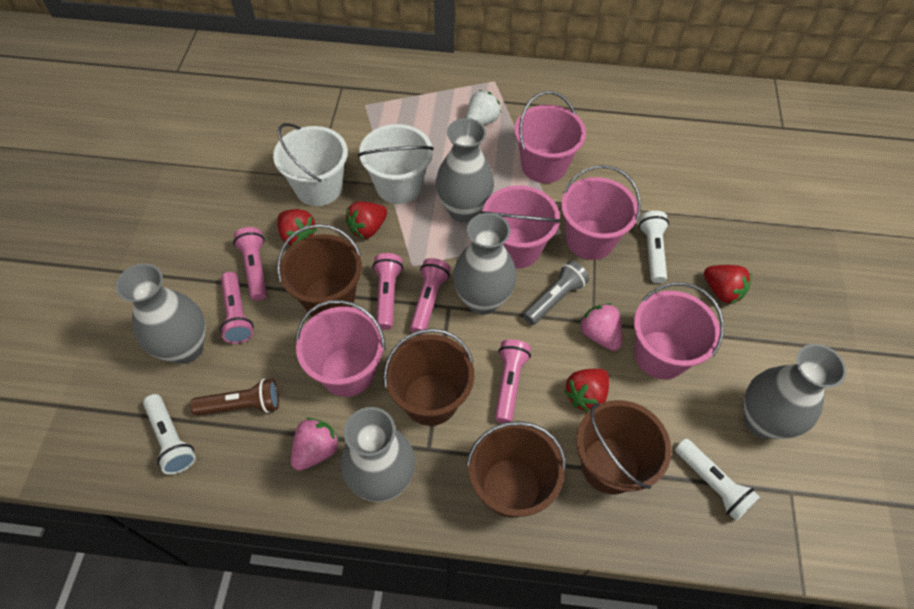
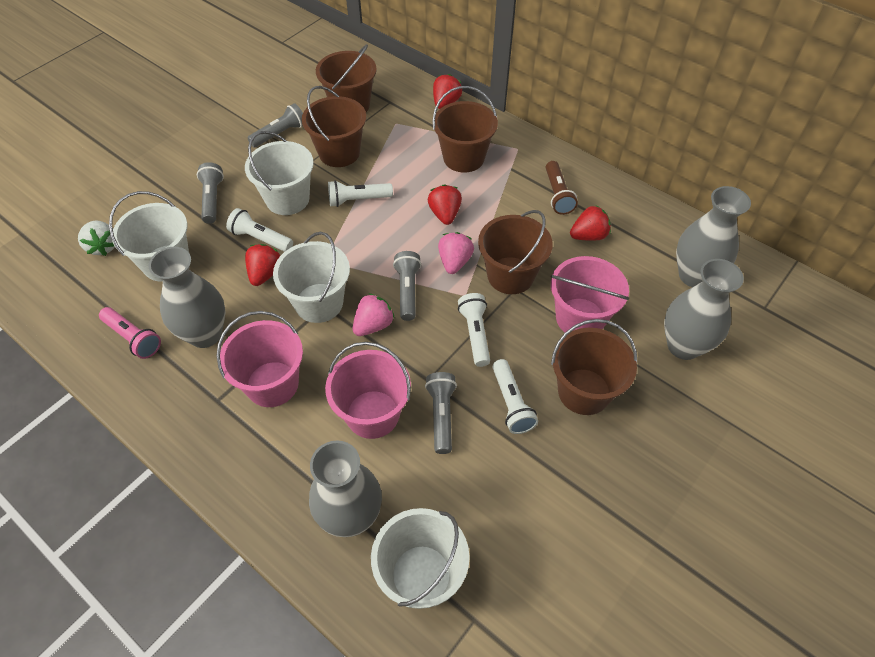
brown bucket: [277,224,362,317] [384,328,474,426] [467,421,566,518] [576,400,672,494] = 4 -> [302,86,366,167] [316,44,377,112] [432,86,498,172] [478,210,553,294] [551,319,637,415] = 5
grey flashlight: [523,260,589,325] = 1 -> [197,162,224,224] [247,103,303,148] [393,251,421,321] [425,372,457,454] = 4
grey vase: [116,263,206,364] [341,407,415,502] [436,118,494,222] [453,213,516,315] [744,344,846,439] = 5 -> [149,247,225,348] [309,440,382,537] [664,259,744,360] [676,186,751,287] = 4
pink bucket: [296,300,385,397] [481,185,561,269] [514,91,586,183] [561,165,641,260] [634,282,724,379] = 5 -> [217,311,303,407] [325,342,411,439] [551,256,629,332] = 3
pink flashlight: [220,272,254,344] [233,227,267,301] [373,253,403,330] [410,258,451,334] [495,339,531,423] = 5 -> [99,307,161,359] = 1
white bucket: [273,123,348,206] [358,124,434,204] = 2 -> [109,191,189,282] [245,131,314,215] [273,232,350,323] [371,508,470,609] = 4
white flashlight: [143,394,196,475] [639,211,669,283] [675,439,760,521] = 3 -> [226,208,293,252] [328,180,393,207] [458,293,490,367] [493,359,538,434] = 4

